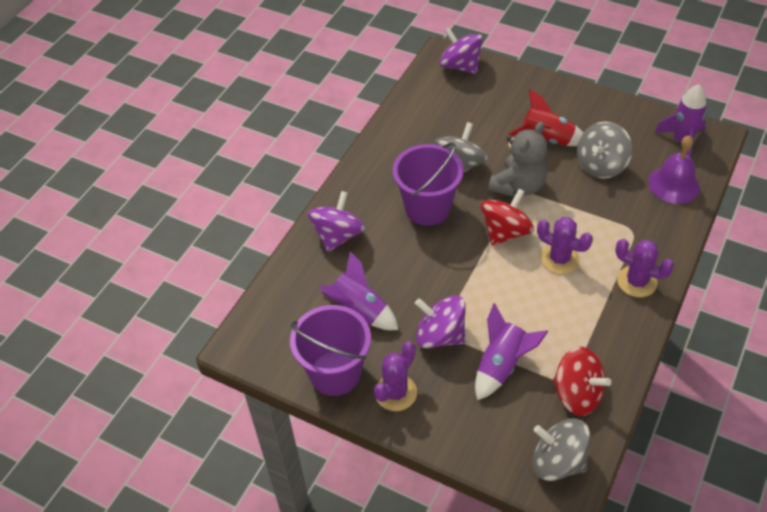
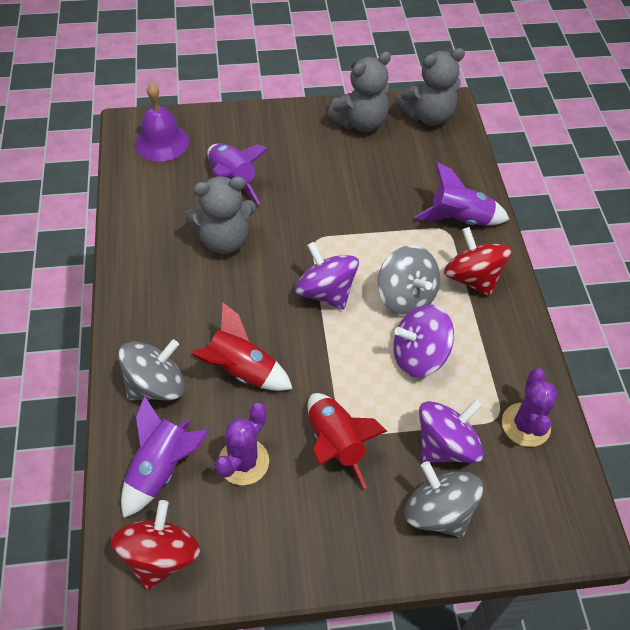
grey teddy bear: [488,121,547,197] = 1 -> [184,176,256,254] [327,52,391,132] [397,48,465,126] = 3
purple bucket: [290,305,371,396] [393,142,464,226] = 2 -> none = 0
purple cactus: [374,341,417,411] [537,217,593,274] [615,239,674,297] = 3 -> [215,403,269,485] [502,368,558,447] = 2
red rocket: [508,89,583,146] = 1 -> [191,303,293,391] [307,393,387,489] = 2

